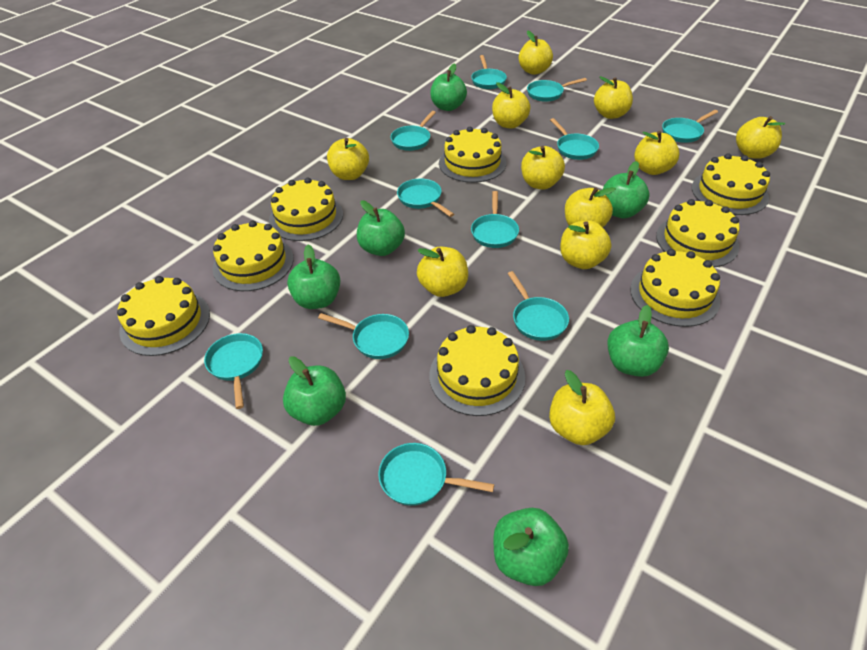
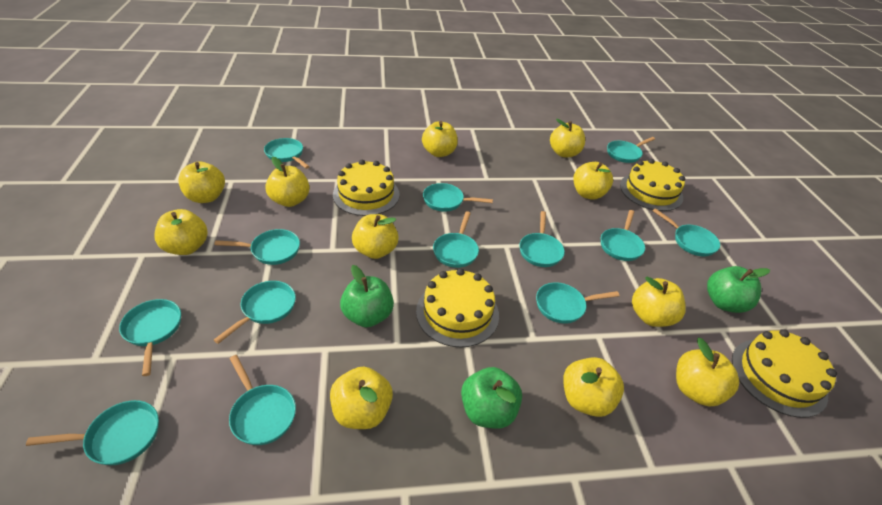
green apple: [283,356,346,426] [287,245,340,309] [357,201,405,256] [430,63,467,111] [494,508,569,586] [603,161,650,218] [607,305,669,377] = 7 -> [340,265,394,327] [461,367,522,429] [707,266,770,313] = 3
turquoise pan: [204,333,263,409] [318,313,409,359] [378,443,494,506] [391,111,436,151] [397,178,454,217] [471,55,507,89] [471,191,519,248] [508,271,569,341] [527,78,587,102] [550,118,599,160] [662,110,718,143] = 11 -> [26,400,159,465] [119,299,181,376] [214,229,300,265] [214,281,296,344] [229,355,296,445] [264,138,310,169] [423,183,493,212] [433,211,479,268] [519,211,565,267] [536,282,620,324] [601,210,645,261] [607,137,655,163] [653,208,720,256] = 13
yellow cake: [117,276,210,356] [213,221,294,291] [269,177,343,241] [429,325,525,416] [439,127,506,183] [630,249,720,327] [656,199,740,267] [692,153,770,215] = 8 -> [333,160,400,216] [416,268,499,348] [620,159,685,211] [732,329,837,418] = 4

